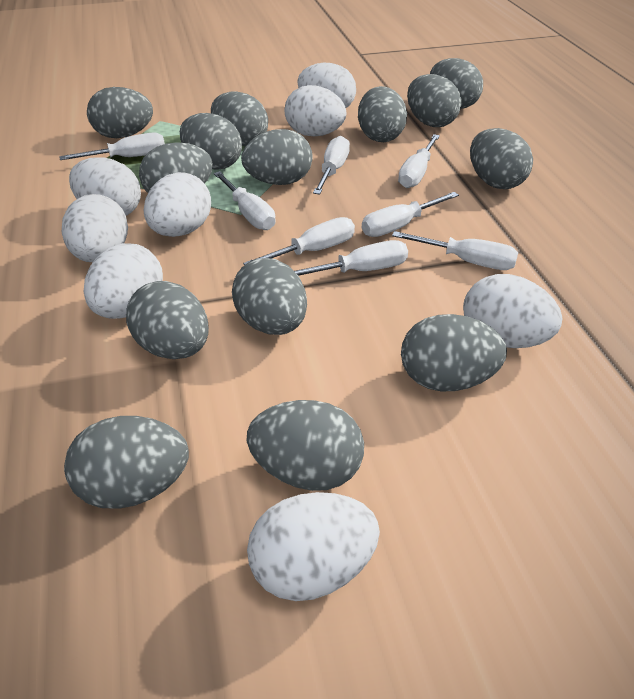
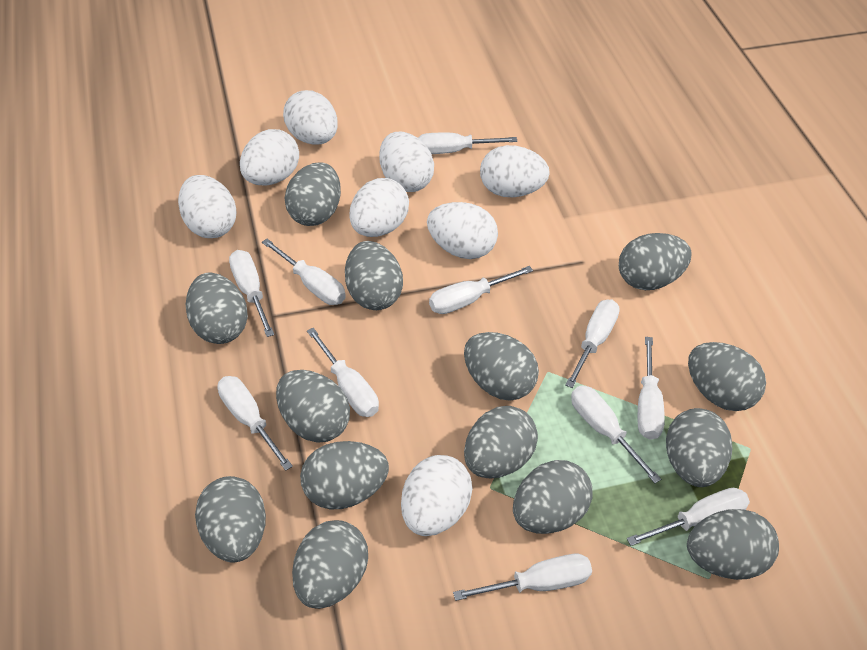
white screwdriver: [59,132,165,160] [214,171,276,230] [243,217,355,265] [294,240,408,276] [313,136,350,194] [362,192,459,237] [392,231,518,270] [398,134,440,188] = 8 -> [218,376,293,471] [229,250,274,337] [262,239,346,305] [307,328,379,417] [418,133,517,154] [429,266,533,314] [453,554,592,601] [565,299,620,388] [571,386,661,483] [627,488,750,546] [638,337,665,440] = 11

